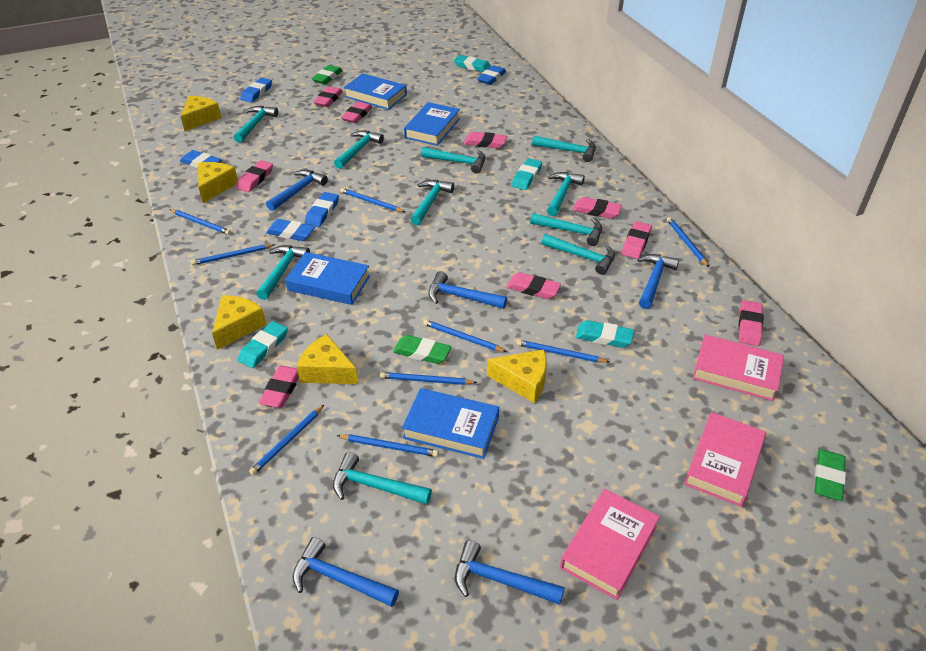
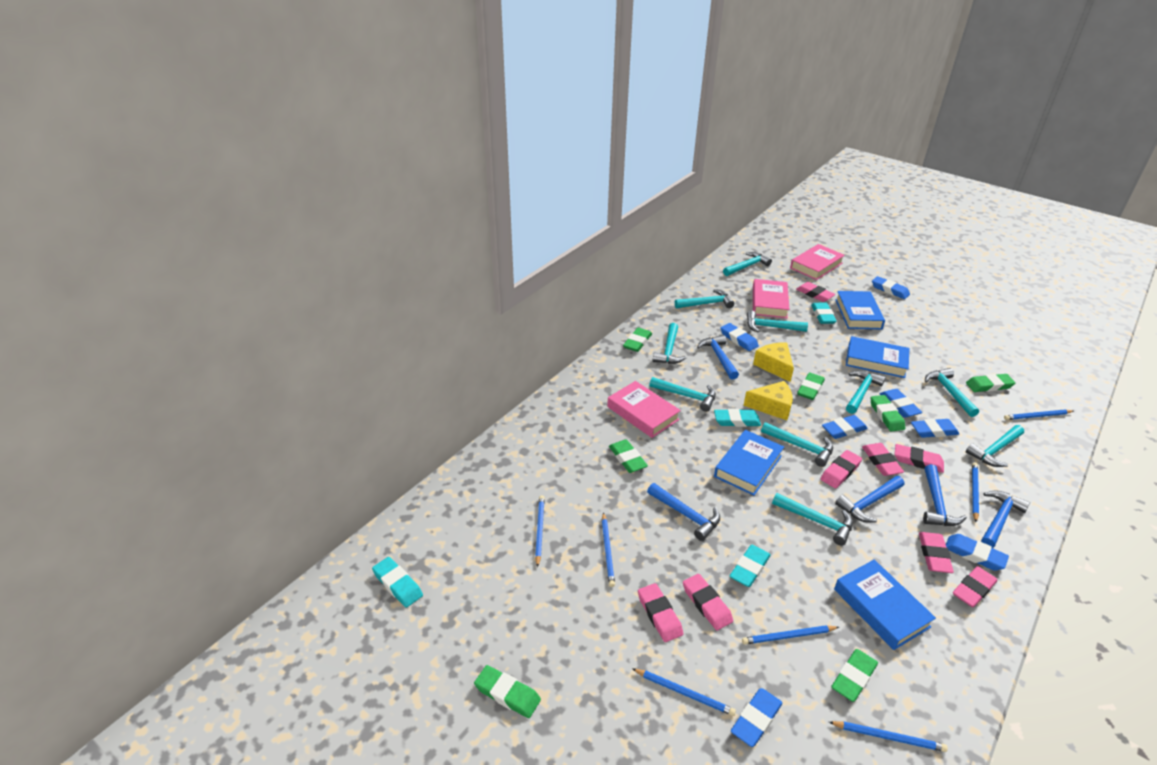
blue eraser: [180,150,222,168] [240,78,272,103] [266,219,315,241] [305,192,339,227] [477,65,506,85] = 5 -> [720,323,759,351] [731,688,783,747] [822,415,868,439] [872,276,910,299] [880,389,922,418] [911,419,959,438] [946,534,1009,571] = 7
blue pencil: [169,209,231,235] [191,244,275,265] [249,405,324,475] [336,434,439,457] [340,188,405,212] [380,372,477,385] [423,320,507,352] [517,340,609,363] [667,217,709,267] = 9 -> [535,495,545,567] [602,512,615,587] [632,668,736,716] [742,625,839,645] [829,721,948,752] [972,463,979,522] [1004,409,1074,420] = 7
green eraser: [312,65,343,85] [393,335,452,364] [815,449,846,501] = 3 -> [474,665,541,718] [609,439,648,473] [623,328,652,352] [797,373,825,400] [831,649,878,702] [870,395,905,432] [966,374,1015,392] = 7
pink eraser: [236,160,273,192] [258,366,299,408] [313,86,343,107] [341,102,373,123] [464,132,507,149] [506,272,561,299] [573,197,622,219] [622,221,652,259] [738,300,763,346] = 9 -> [638,583,683,642] [683,574,733,630] [796,282,836,302] [820,450,862,488] [862,443,904,476] [895,444,944,473] [919,532,954,573] [953,566,997,607] = 8
yellow cheese: [181,96,221,131] [198,162,238,203] [212,295,266,350] [297,334,358,384] [487,350,547,403] = 5 -> [743,381,793,420] [753,342,794,382] = 2

